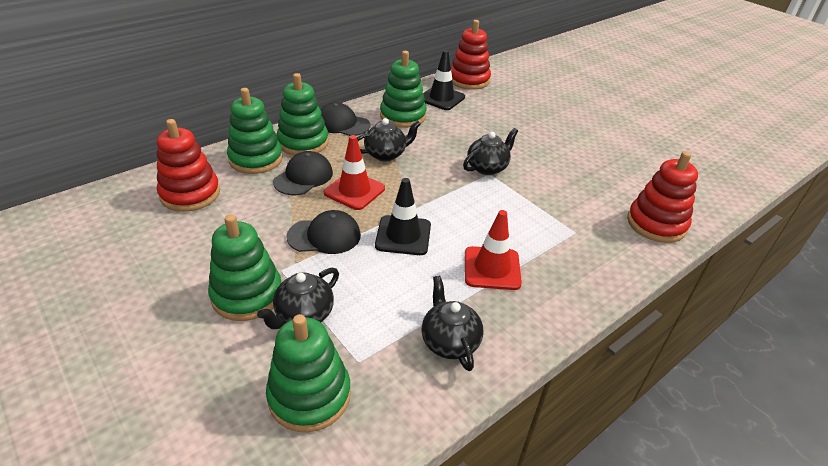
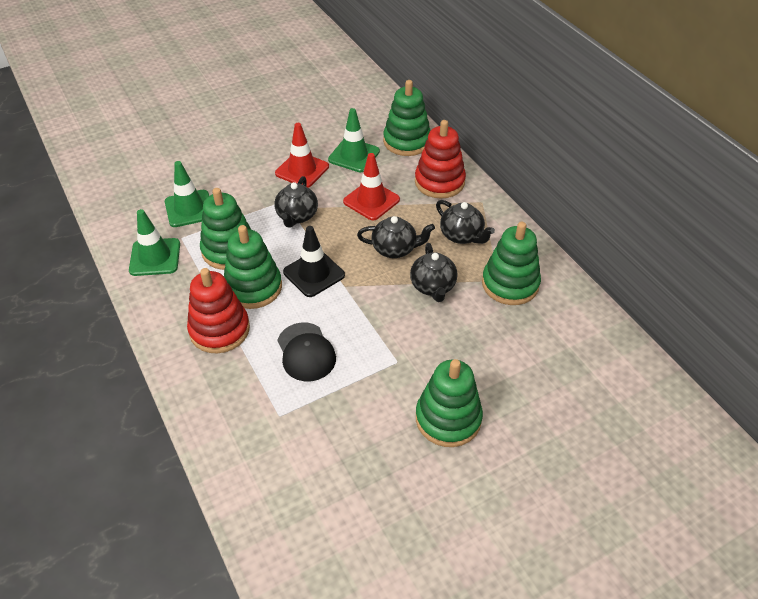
black cap: [273,151,333,195] [287,210,361,254] [320,102,370,136] = 3 -> [277,323,336,381] = 1
black traffic cone: [375,178,431,255] [423,50,465,110] = 2 -> [283,226,345,297] = 1
green traffic cone: none = 0 -> [129,209,180,276] [165,161,209,227] [328,108,380,172] = 3
red stacking toy: [157,119,220,212] [451,20,491,90] [627,151,698,243] = 3 -> [187,268,250,353] [415,120,466,198] = 2

